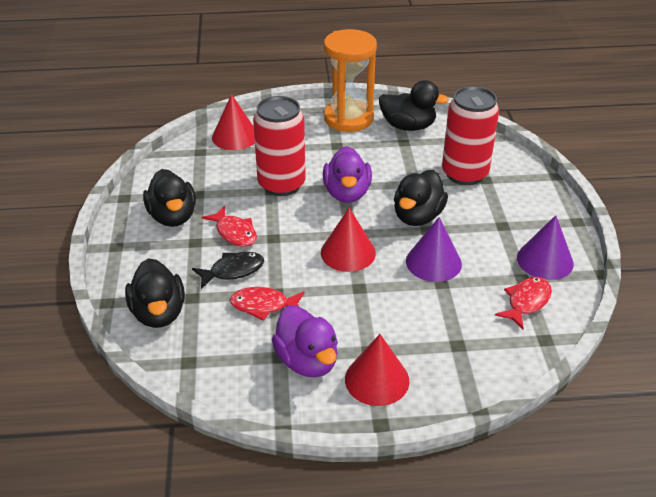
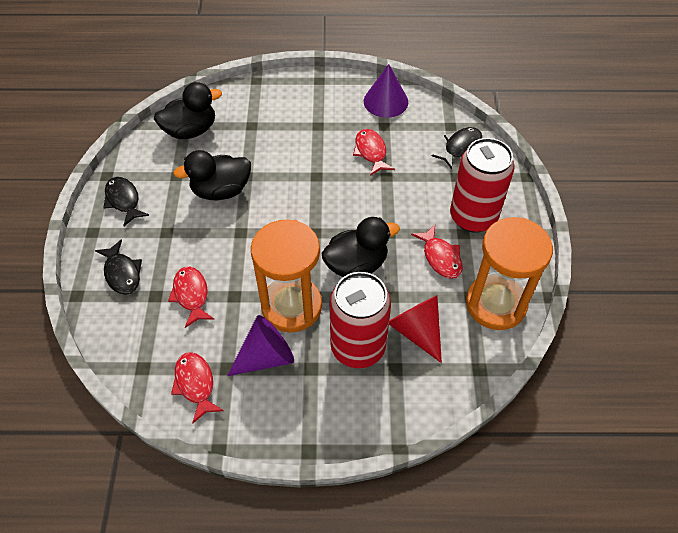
black duck: [125,258,185,328] [143,169,196,227] [379,80,449,131] [394,170,448,226] = 4 -> [154,82,222,139] [173,150,251,200] [321,217,400,277] = 3
black fish: [192,252,264,289] = 1 -> [95,239,142,295] [103,177,149,226] [432,127,482,169] = 3
orange hourglass: [324,29,377,132] = 1 -> [251,219,322,333] [466,217,553,330] = 2
purple duck: [272,305,338,377] [323,146,372,203] = 2 -> none = 0
red cone: [212,94,255,150] [321,208,376,272] [345,334,409,406] = 3 -> [389,295,442,363] = 1
red fish: [202,206,257,247] [230,287,305,321] [495,277,552,329] = 3 -> [168,266,215,328] [171,352,224,424] [353,129,395,176] [411,225,463,279] = 4

